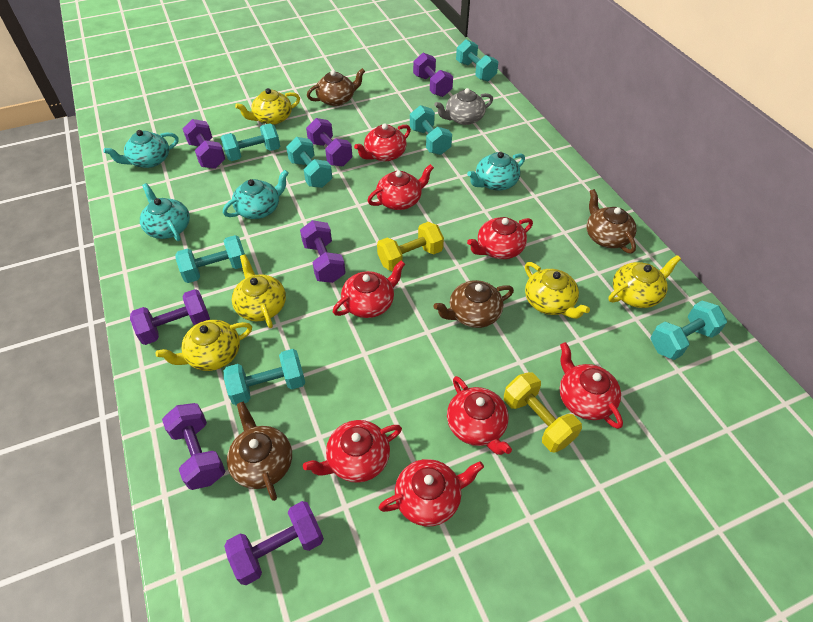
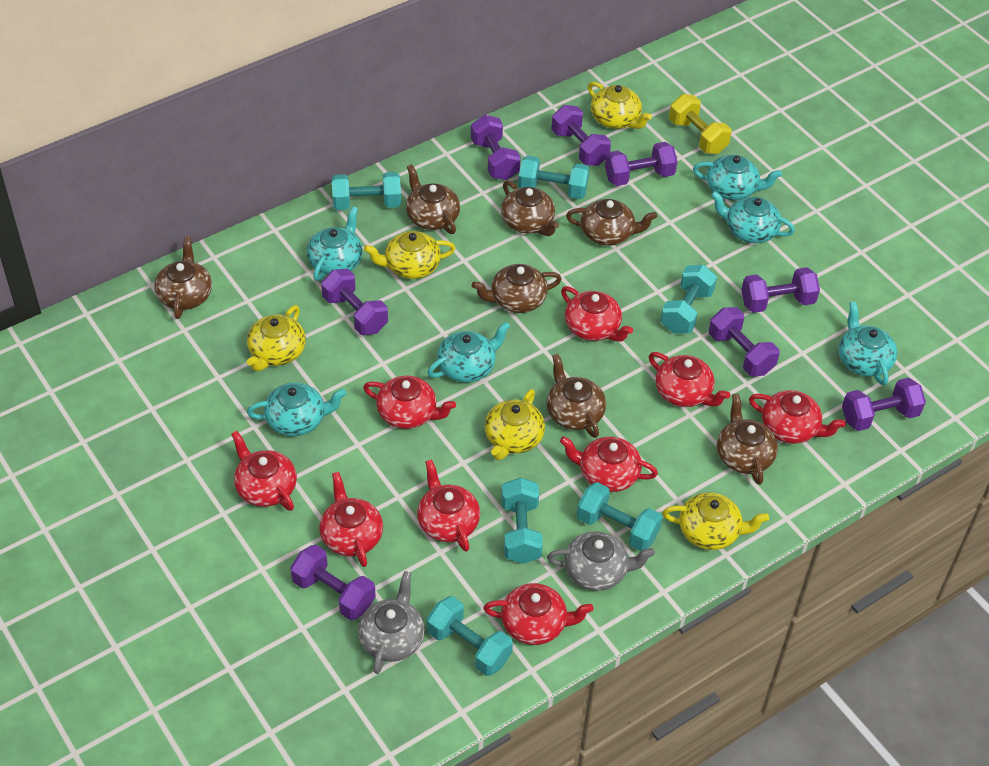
brown teapot: [227,401,292,501] [307,68,365,106] [433,280,514,328] [586,189,637,253] = 4 -> [154,236,212,319] [406,164,460,234] [472,264,561,313] [501,180,559,236] [546,354,606,438] [566,199,657,246] [717,393,778,485] = 7
grey teapot: [434,88,493,125] = 1 -> [358,571,425,674] [547,531,655,591] = 2
purple dumbbell: [130,289,210,345] [162,403,225,490] [183,119,225,169] [224,501,324,585] [300,220,346,283] [306,118,352,166] [413,53,453,97] = 7 -> [290,545,376,620] [321,269,388,335] [471,115,521,180] [551,105,611,166] [605,142,677,186] [709,307,779,376] [741,267,820,313] [842,378,926,431] = 8
red teapot: [303,420,402,483] [333,260,405,318] [354,124,411,161] [367,164,434,210] [378,459,484,526] [447,376,512,455] [467,217,533,259] [560,342,623,429] = 8 -> [231,431,297,511] [319,472,383,567] [363,376,456,429] [417,459,480,552] [483,583,593,645] [560,436,658,492] [561,286,633,341] [649,352,730,407] [749,390,846,444] = 9
turquoise dumbbell: [175,235,245,283] [221,123,280,161] [224,349,305,406] [286,137,332,188] [410,105,452,155] [456,39,498,82] [651,301,727,360] = 7 -> [332,172,401,210] [427,596,513,676] [501,477,543,564] [518,155,590,199] [577,482,662,551] [660,265,717,333] = 6
turquoise teapot: [103,130,178,168] [140,183,190,241] [223,170,289,219] [467,152,525,190] = 4 -> [247,383,346,436] [307,206,363,281] [428,322,510,382] [693,155,782,200] [711,191,795,243] [839,302,897,385] = 6
yellow dumbbell: [377,222,444,271] [504,372,582,453] = 2 -> [669,94,731,154] = 1

